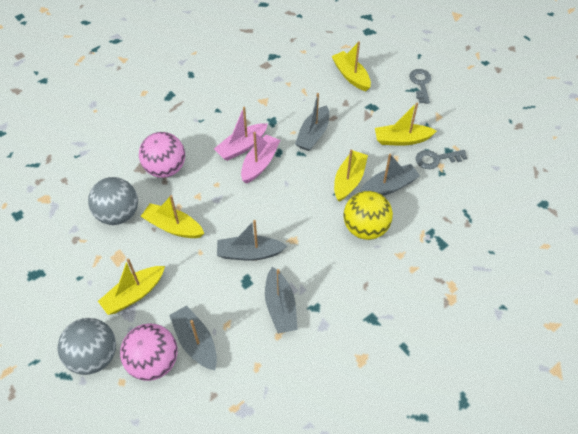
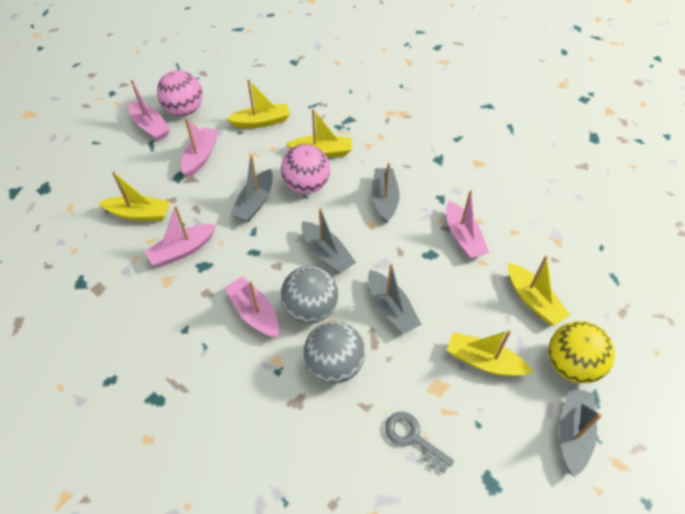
grey key: [409,69,431,104] [416,150,467,169] = 2 -> [385,412,454,473] = 1
pink boat: [214,107,267,161] [241,132,280,184] = 2 -> [129,80,170,141] [144,206,216,267] [181,119,219,177] [225,277,279,338] [446,190,489,259] = 5

